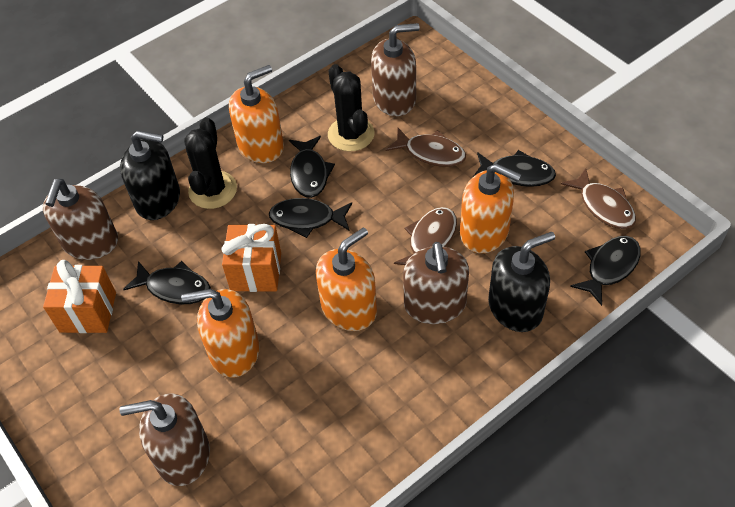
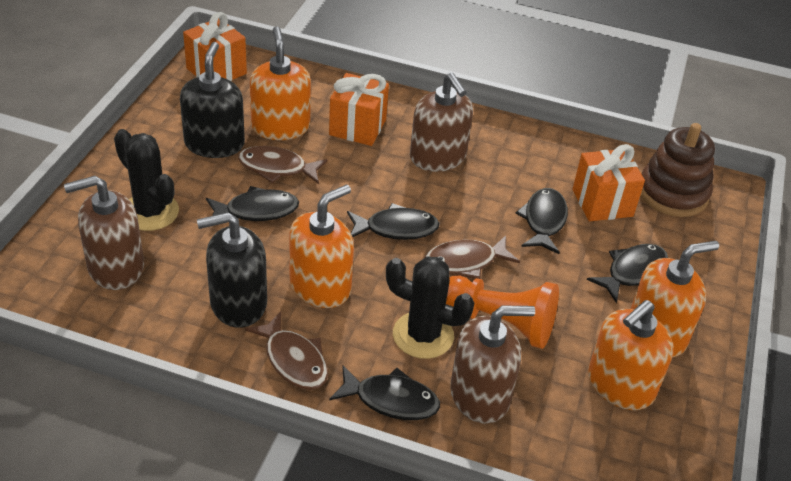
brown soap dispenser: [43,178,118,260] [119,394,210,486] [371,23,420,116] [403,242,469,324] = 4 -> [64,176,144,290] [410,73,473,172] [450,306,535,423] = 3
brown stacking toy: none = 0 -> [641,123,715,217] = 1
orange gift: [43,260,116,333] [222,224,281,292] = 2 -> [183,12,247,81] [329,73,389,146] [573,144,645,221] = 3
orange pawn: none = 0 -> [446,275,559,349] = 1

